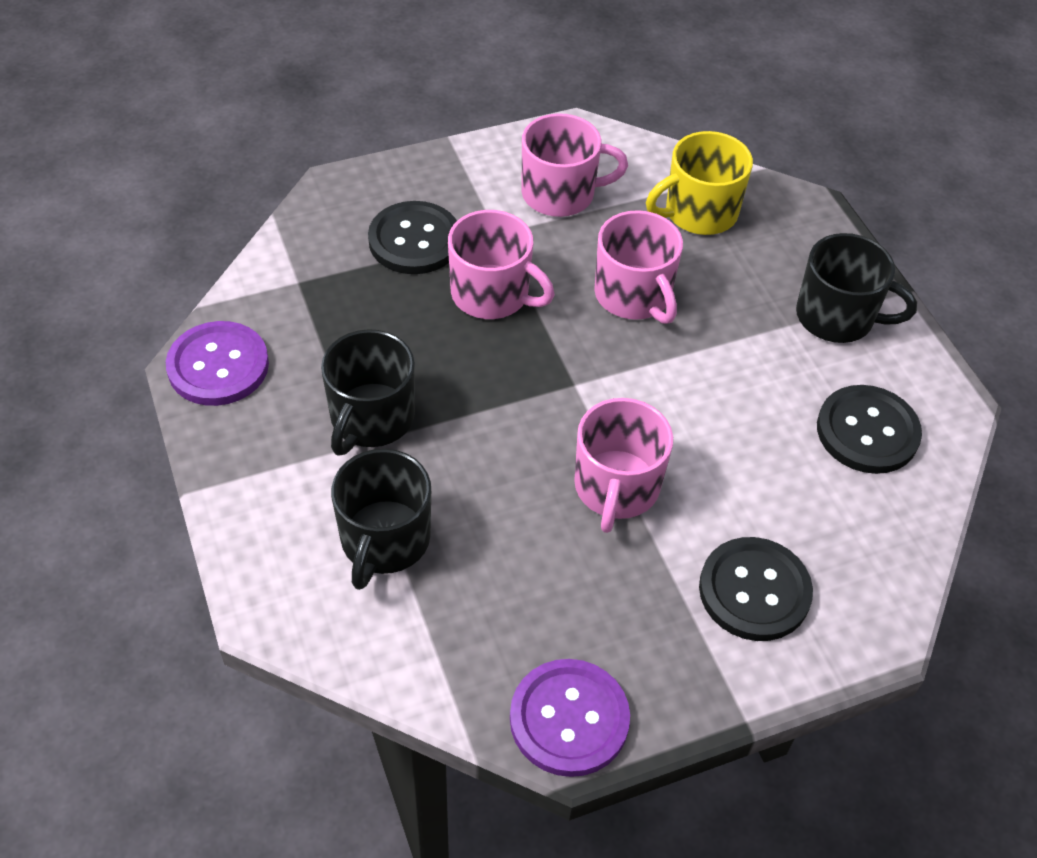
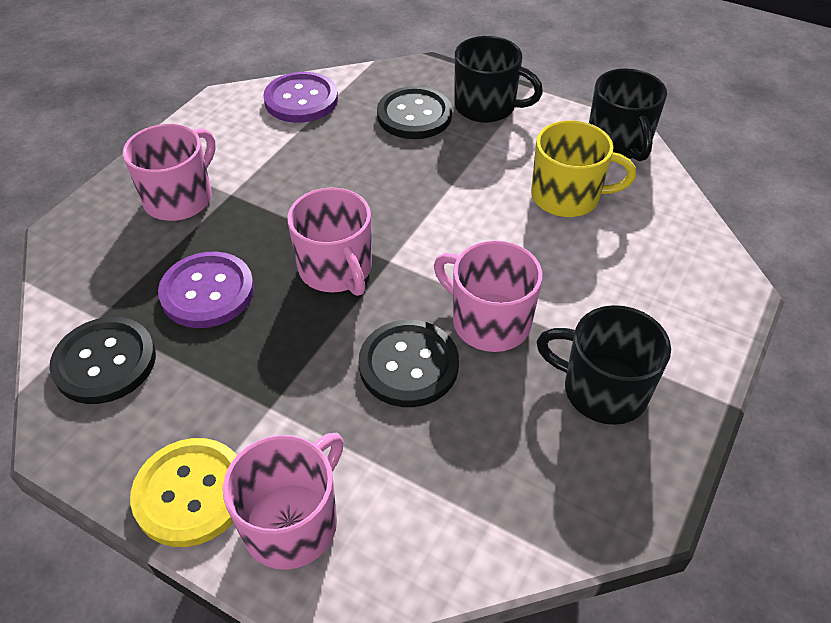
yellow button: none = 0 -> [130,438,237,547] = 1

